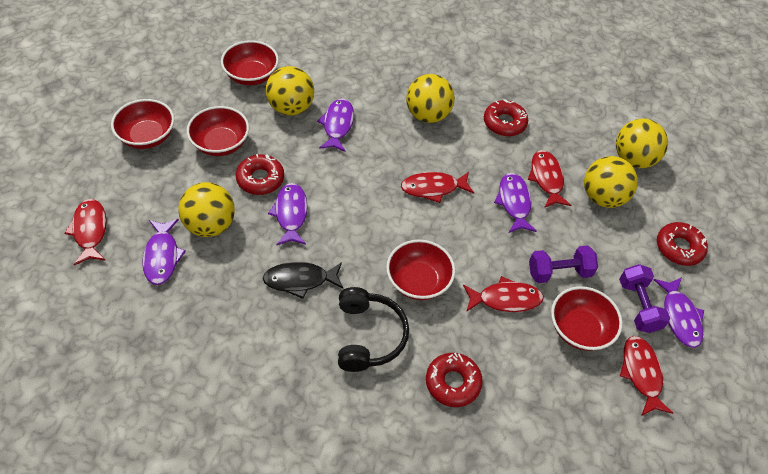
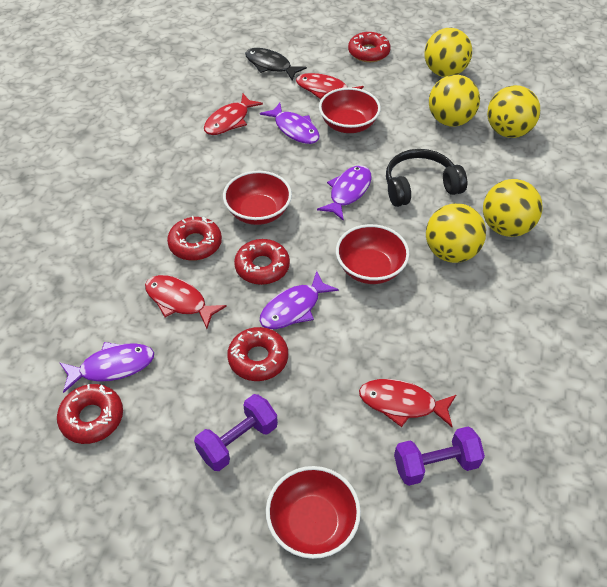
purple fish: [143,219,186,285] [268,183,308,245] [317,99,354,152] [494,173,537,233] [654,277,704,348] = 5 -> [59,342,154,393] [260,103,320,144] [260,271,339,329] [317,165,372,221] = 4
red bowl: [111,99,174,149] [186,106,249,156] [221,40,279,85] [386,239,455,300] [551,286,623,351] = 5 -> [223,171,292,225] [266,466,361,559] [319,87,381,133] [336,224,409,284] = 4
red donut: [236,154,284,195] [426,353,483,407] [484,99,528,136] [657,222,708,266] = 4 -> [57,384,123,444] [167,216,222,261] [227,327,288,381] [234,239,290,285] [348,32,391,62] = 5
red fish: [64,199,107,265] [401,172,474,203] [463,276,544,312] [528,150,571,208] [620,336,673,416] = 5 -> [145,275,227,329] [204,94,263,135] [296,73,364,99] [359,379,456,427] = 4

